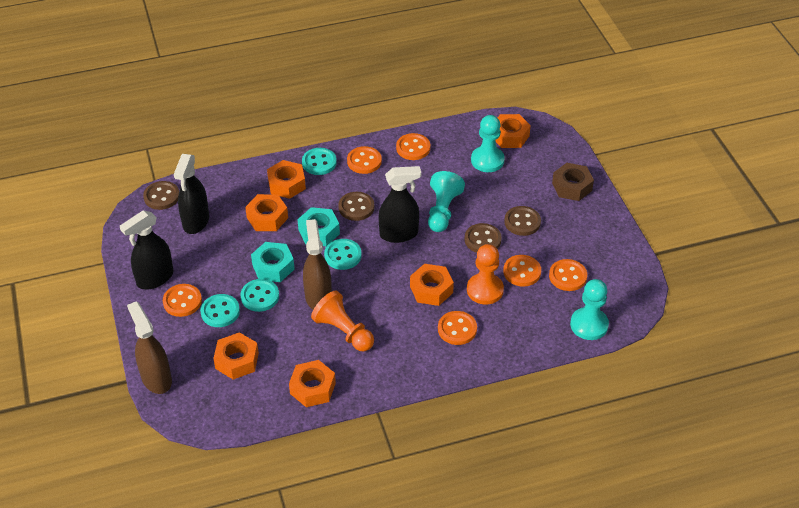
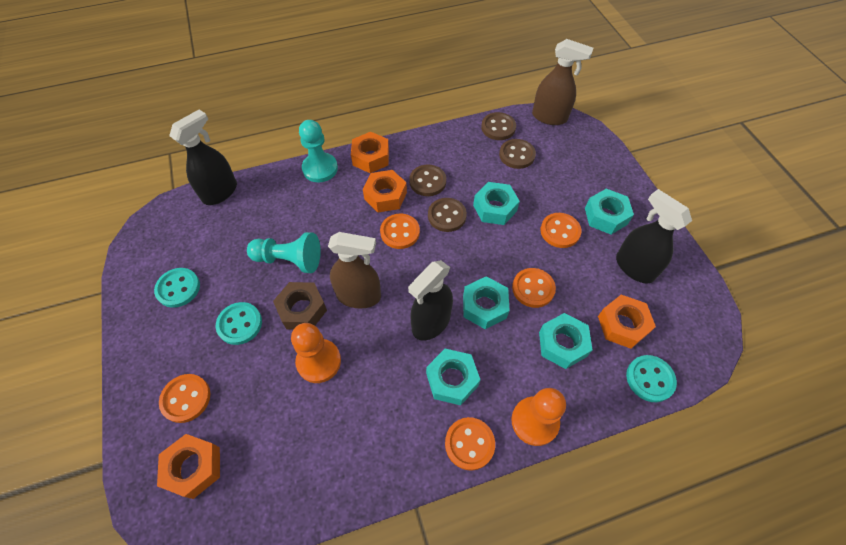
orange button: [163,284,202,317] [347,146,382,174] [396,133,430,160] [438,311,477,345] [503,255,541,287] [549,259,587,291] = 6 -> [159,374,211,423] [380,213,420,249] [445,417,495,471] [512,268,556,308] [540,213,581,248] = 5
orange nut: [213,332,259,380] [245,194,288,231] [267,160,306,199] [289,360,336,407] [410,264,454,306] [495,114,531,148] = 6 -> [157,434,220,499] [351,132,389,173] [363,170,407,212] [598,295,656,349] = 4
turquoise button: [200,294,240,327] [241,279,279,312] [302,148,337,175] [324,239,362,270] = 4 -> [154,268,200,308] [216,302,262,345] [626,355,677,402] = 3
turquoise nut: [251,242,295,282] [297,207,340,246] = 2 -> [426,349,480,405] [463,276,510,329] [473,182,520,225] [539,313,592,369] [585,189,634,234] = 5
turquoise pawn: [428,171,465,232] [471,115,505,172] [570,279,609,340] = 3 -> [247,232,321,273] [299,120,338,182] = 2

